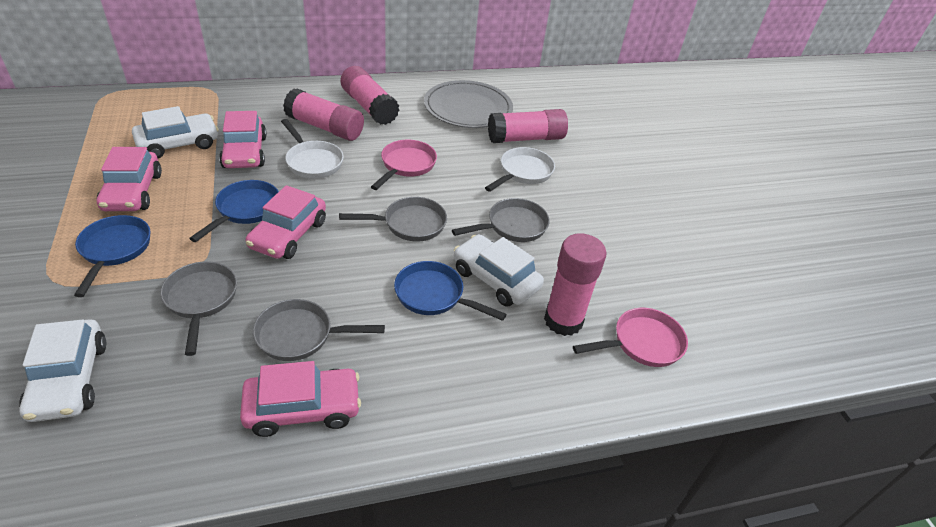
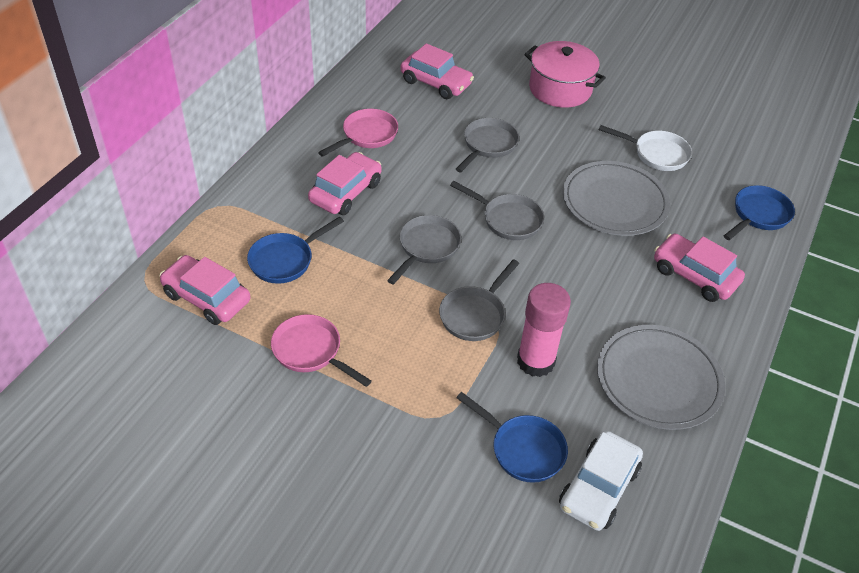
grey plate: [424,80,513,128] = 1 -> [563,161,670,236] [597,325,725,430] = 2
pink glue stick: [283,89,364,141] [340,66,399,125] [488,109,568,143] [544,233,607,336] = 4 -> [517,283,571,377] = 1
pink pot: none = 0 -> [524,41,606,108] = 1
white car: [19,319,107,422] [132,106,219,158] [454,234,544,307] = 3 -> [559,431,643,531] = 1
white pan: [281,119,344,179] [485,147,555,192] = 2 -> [599,125,692,171] = 1

